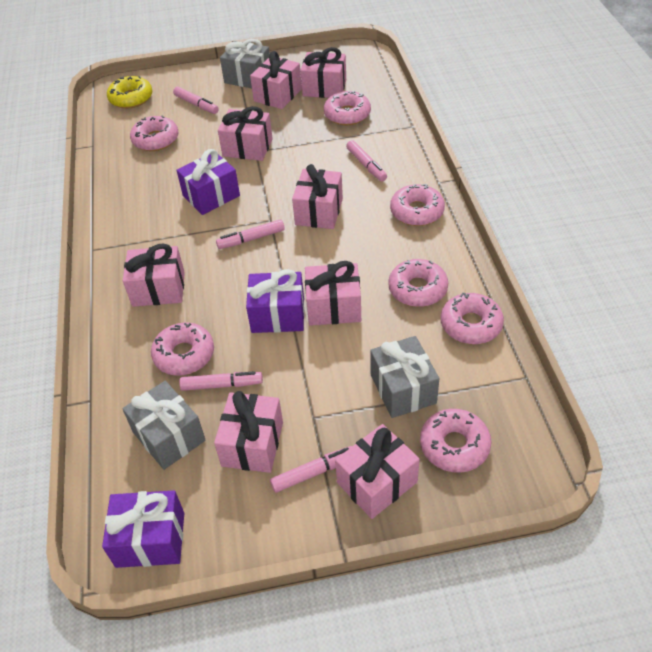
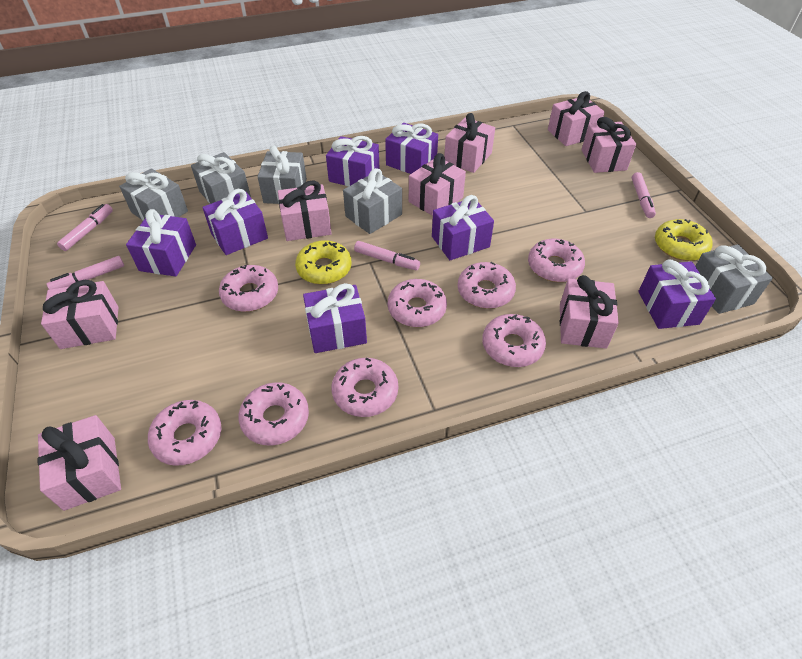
grey gift: [123,381,205,470] [220,39,270,88] [370,336,439,418] = 3 -> [119,168,188,221] [191,152,251,204] [257,146,307,204] [343,168,402,234] [695,244,773,314] = 5
pink donut: [130,115,178,151] [151,322,214,376] [324,91,371,125] [388,259,448,307] [390,184,445,226] [420,409,491,473] [441,293,504,344] = 7 -> [148,400,221,466] [219,265,278,312] [238,382,309,446] [332,358,398,417] [388,279,447,327] [458,262,516,309] [482,314,546,367] [528,239,585,282] = 8
pink marker: [173,86,219,114] [179,371,263,391] [216,220,285,249] [270,446,352,493] [346,140,387,181] = 5 -> [47,256,124,290] [57,204,113,251] [354,241,420,270] [632,172,656,218] = 4
purple gift: [102,490,184,568] [177,149,240,215] [246,269,305,333] = 3 -> [126,209,196,277] [202,189,268,255] [303,283,367,353] [326,136,380,187] [385,123,438,174] [432,195,494,260] [638,260,716,329] = 7
yellow donut: [107,76,152,109] = 1 -> [295,240,352,284] [655,219,713,261] = 2

